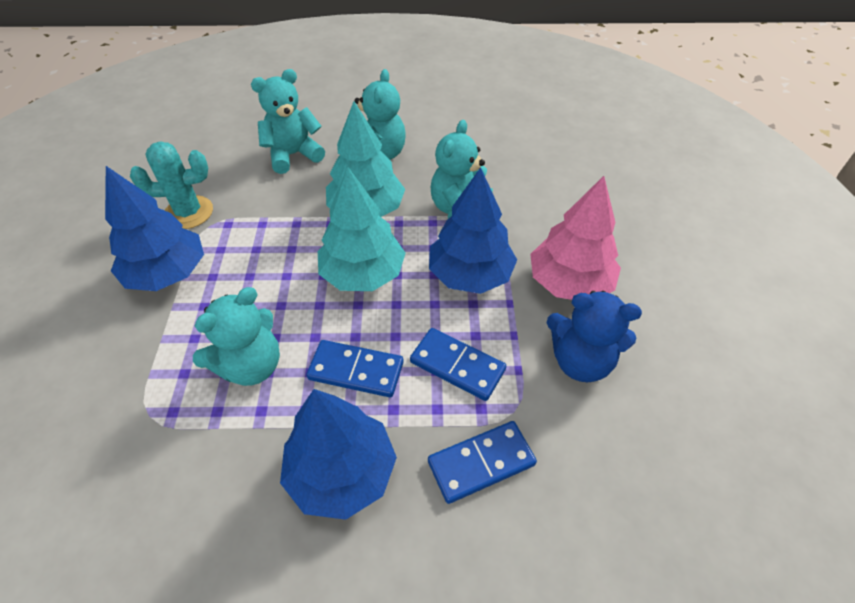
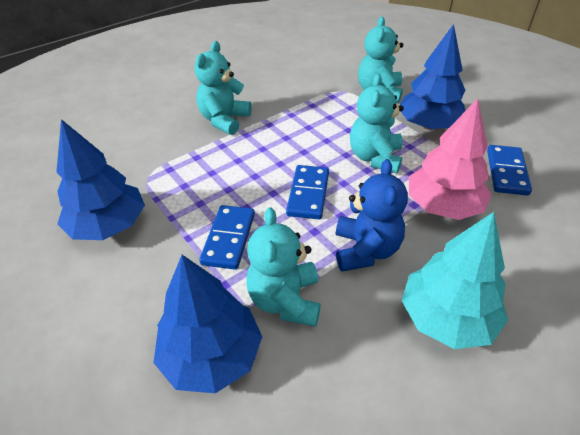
turquoise cactus: [130,141,213,229] = 1 -> none = 0
turquoise tree: [318,167,406,291] [326,101,405,217] = 2 -> [402,212,508,349] = 1

